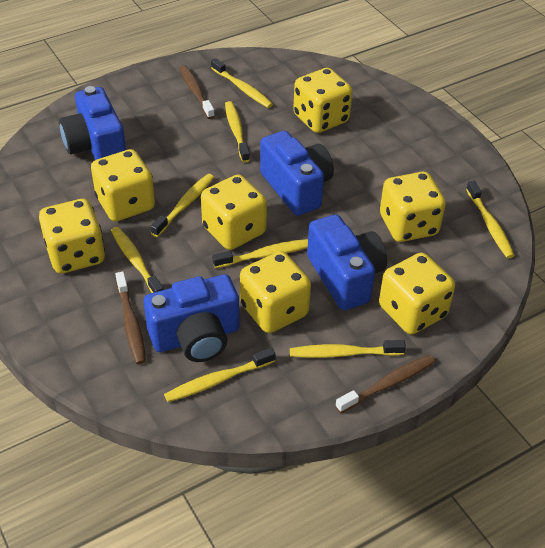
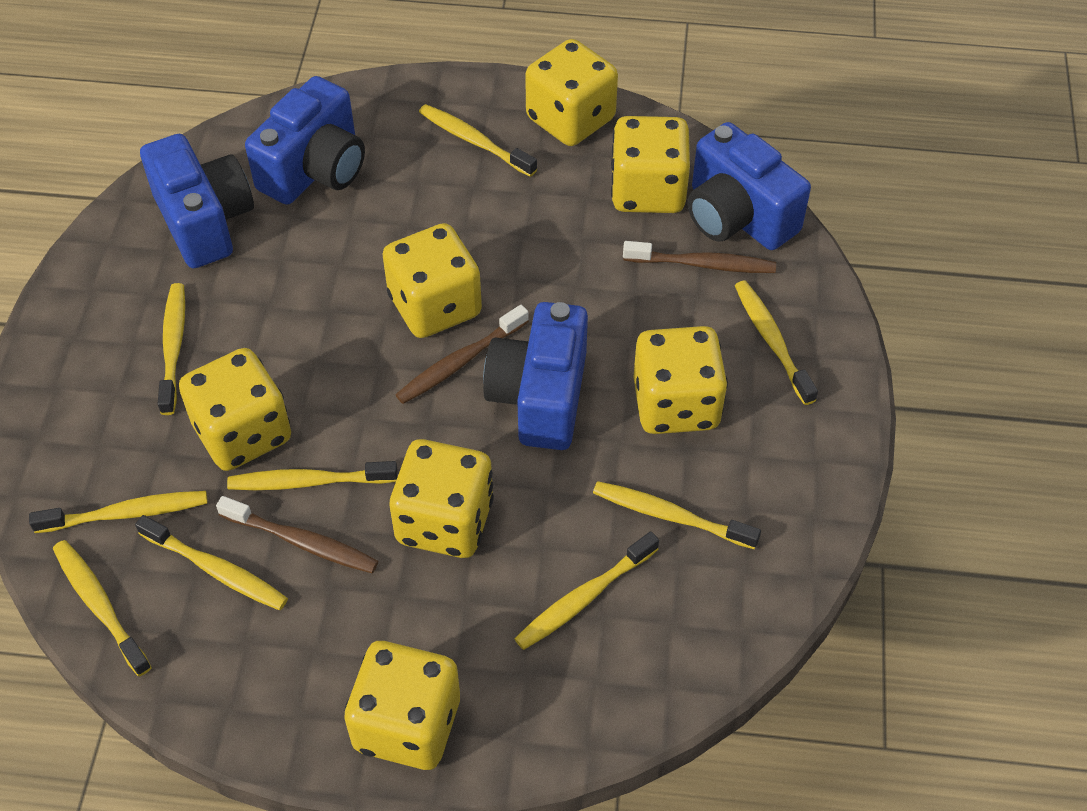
yellow toothbrush: [111,227,164,293] [150,174,214,237] [164,348,276,402] [211,58,273,108] [212,239,308,268] [225,101,250,163] [290,340,406,358] [466,181,515,258] = 8 -> [29,491,208,533] [53,540,152,676] [135,515,288,610] [158,283,185,415] [227,461,398,490] [419,104,537,177] [514,532,659,650] [593,481,761,549] [735,281,818,405] = 9

